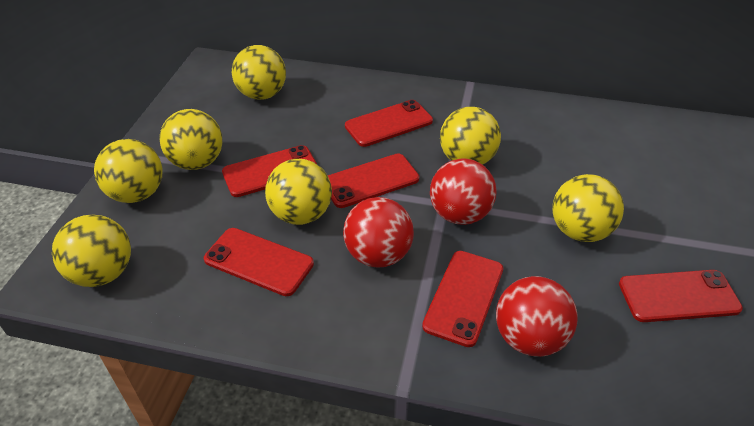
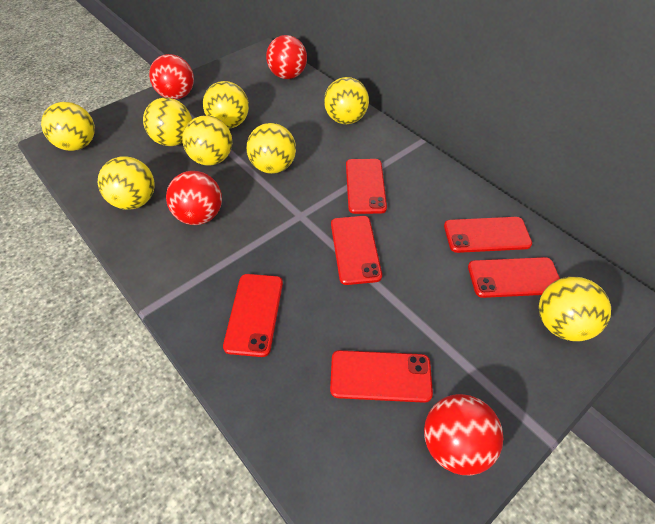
red ball: [343,197,414,267] [430,159,496,225] [496,276,578,357] = 3 -> [149,54,194,99] [166,171,222,225] [266,35,307,79] [424,394,503,475] = 4
yellow ball: [52,214,131,287] [94,139,163,203] [159,109,223,170] [232,45,286,100] [265,159,332,225] [440,107,501,165] [552,174,624,242] = 7 -> [41,102,95,151] [98,156,155,210] [143,98,192,146] [182,116,232,166] [203,81,249,128] [247,123,296,174] [324,77,369,124] [539,277,611,341] = 8

